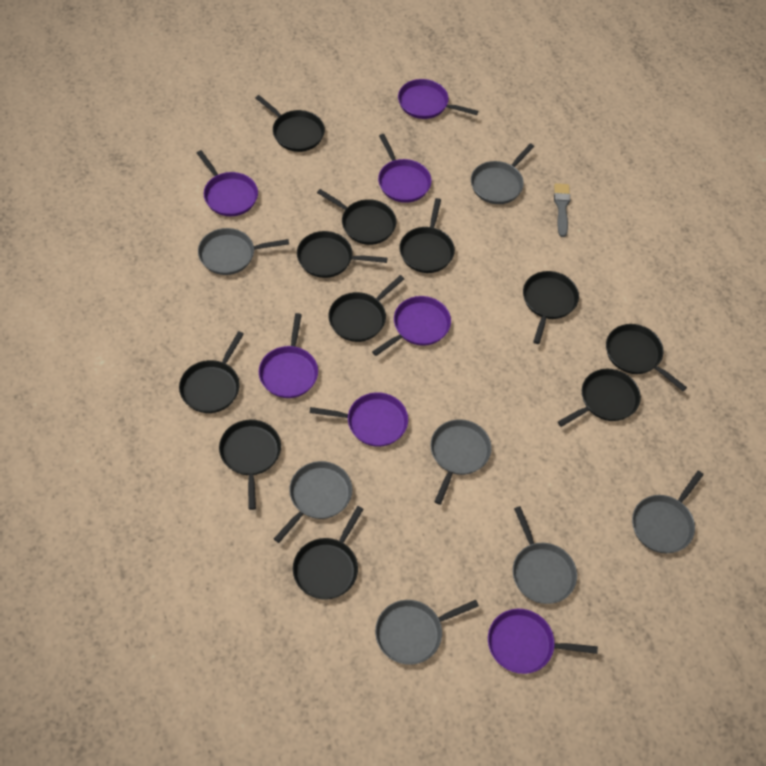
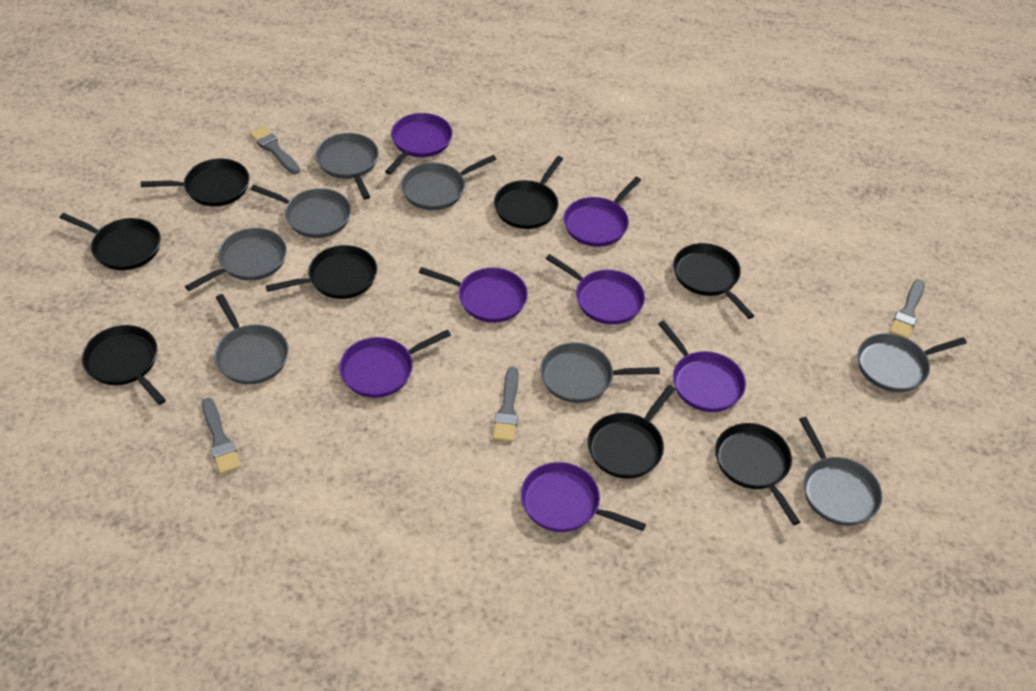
black pan: [179,331,244,413] [219,420,281,510] [255,95,325,152] [293,506,363,600] [297,231,388,278] [317,189,396,245] [328,275,404,342] [399,198,455,273] [523,271,579,344] [558,369,641,427] [606,324,687,391] = 11 -> [60,213,161,270] [82,325,166,405] [141,158,249,206] [266,245,377,299] [494,156,563,229] [588,385,675,479] [673,243,754,319] [715,423,800,525] = 8
grey brush: [554,183,570,237] = 1 -> [202,398,241,474] [250,126,300,174] [493,367,519,442] [889,279,925,339] = 4
grey pan: [198,228,289,275] [274,461,352,543] [375,600,479,665] [430,419,492,505] [471,143,534,204] [513,506,577,604] [632,471,704,553] = 7 -> [185,228,287,291] [215,294,289,384] [251,185,351,238] [316,133,379,200] [401,155,497,210] [540,343,660,403] [799,417,882,526] [858,333,967,392] = 8

